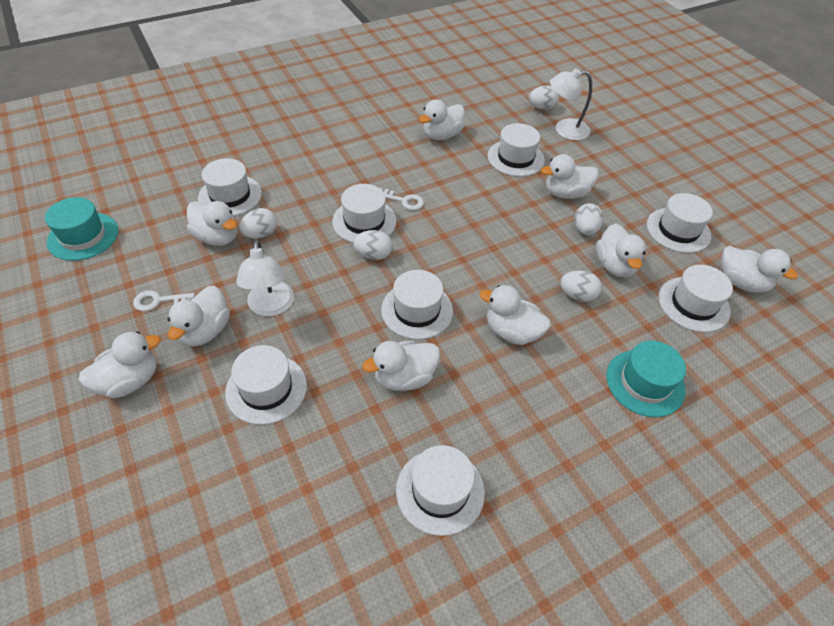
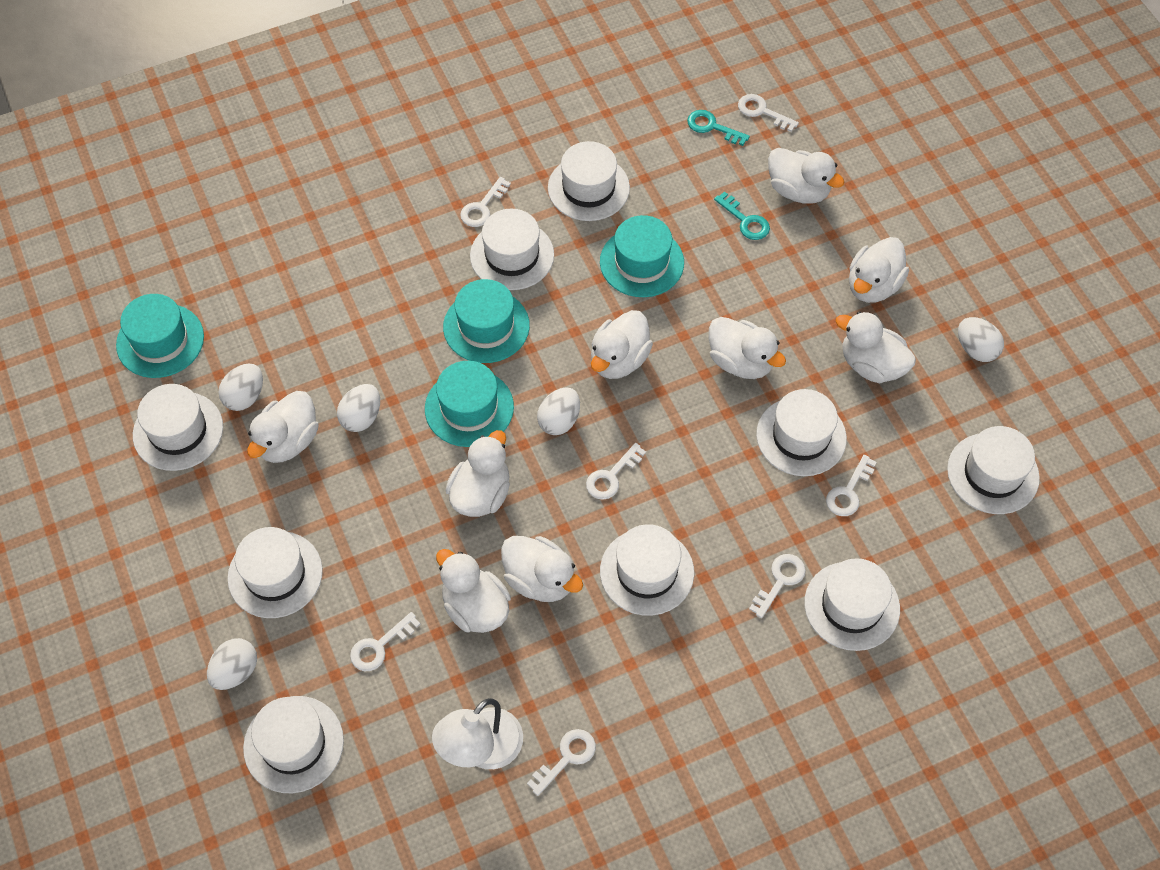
turquoise hat: [45,197,118,261] [606,341,686,417] = 2 -> [116,294,204,378] [425,361,514,447] [443,279,530,363] [600,215,684,297] = 4
turquoise key: none = 0 -> [687,110,750,146] [714,191,770,240] = 2
white hat: [198,158,262,216] [225,345,307,425] [332,184,396,243] [381,270,453,340] [396,445,485,536] [487,123,545,176] [647,193,713,253] [659,265,733,332] = 8 -> [133,384,223,471] [227,527,323,618] [243,696,344,793] [470,208,554,290] [548,141,630,221] [600,524,694,616] [756,389,847,476] [804,558,900,651] [947,426,1040,514] = 9
white key: [133,290,195,311] [380,188,424,210] = 2 -> [350,612,420,671] [460,177,511,227] [527,729,596,796] [586,443,646,500] [738,94,799,132] [749,554,806,618] [826,455,877,516] = 7
white lamp: [236,240,294,316] [550,68,592,140] = 2 -> [432,698,523,769] = 1

